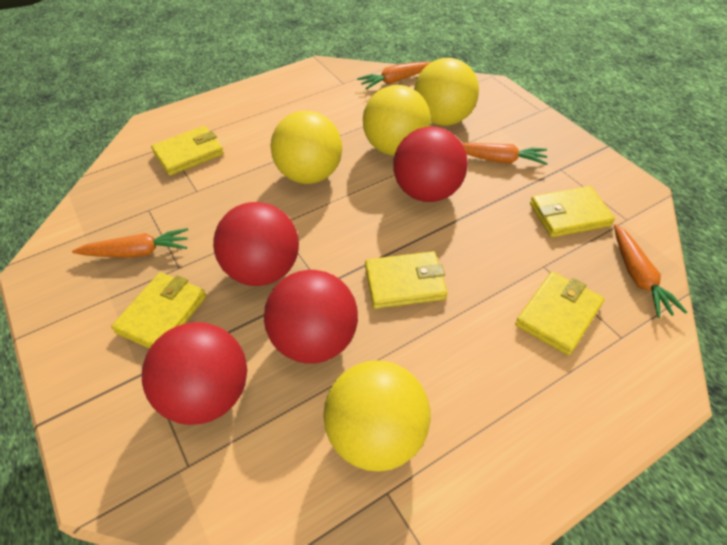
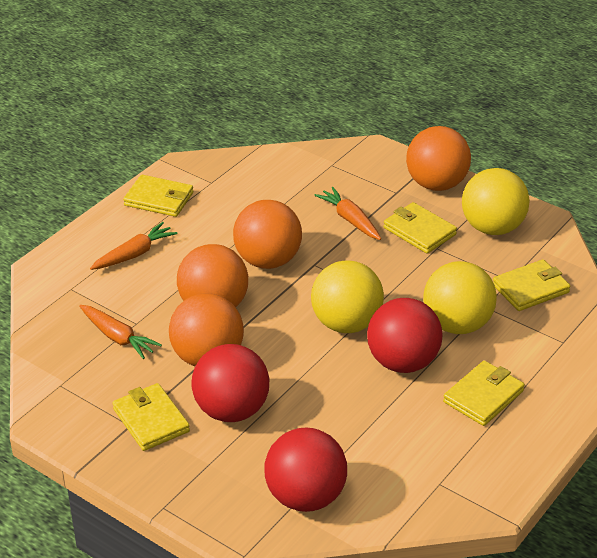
orange ball: none = 0 -> [169,293,244,366] [177,244,248,307] [233,200,302,269] [406,126,471,191] = 4
orange carrot: [72,228,188,258] [357,62,431,90] [462,143,548,165] [614,224,687,318] = 4 -> [79,305,162,359] [90,222,177,270] [314,187,381,240] = 3
red ball: [142,322,247,425] [213,202,299,286] [264,270,358,364] [393,127,468,202] = 4 -> [192,344,269,422] [265,428,347,512] [367,298,443,373] = 3
yellow ball: [270,111,342,184] [323,360,431,472] [363,85,431,156] [414,58,479,126] = 4 -> [311,261,384,333] [423,261,497,334] [462,168,530,235] = 3

